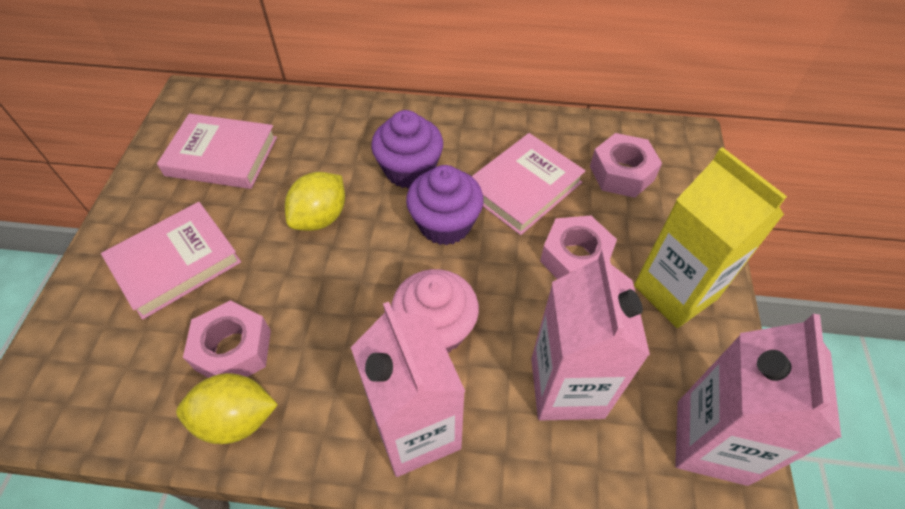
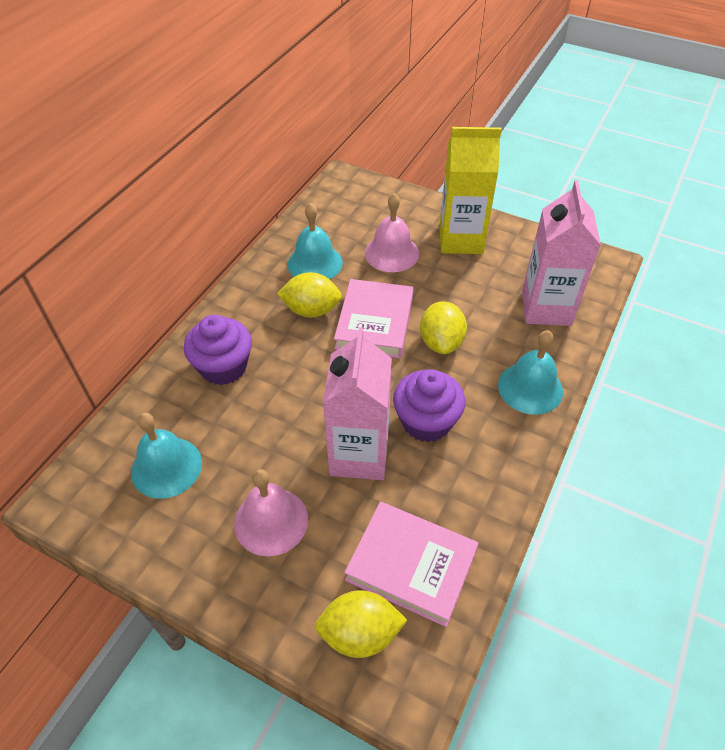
pink bell: none = 0 -> [234,469,308,557] [365,193,419,272] = 2
pink book: [101,202,241,320] [157,114,277,189] [472,133,585,235] = 3 -> [334,279,414,358] [344,502,479,627] = 2
pink carton: [351,302,465,477] [531,249,650,421] [675,313,841,486] = 3 -> [323,327,392,480] [522,180,601,326] = 2
pink cupcake: [391,269,479,353] = 1 -> none = 0
pink nut: [183,300,271,378] [540,216,617,279] [590,133,662,198] = 3 -> none = 0
turquoise bell: none = 0 -> [131,413,202,499] [288,203,343,280] [498,330,563,415] = 3
yellow lemon: [176,373,278,444] [285,172,345,231] = 2 -> [277,272,342,318] [315,590,407,658] [420,301,467,354] = 3

